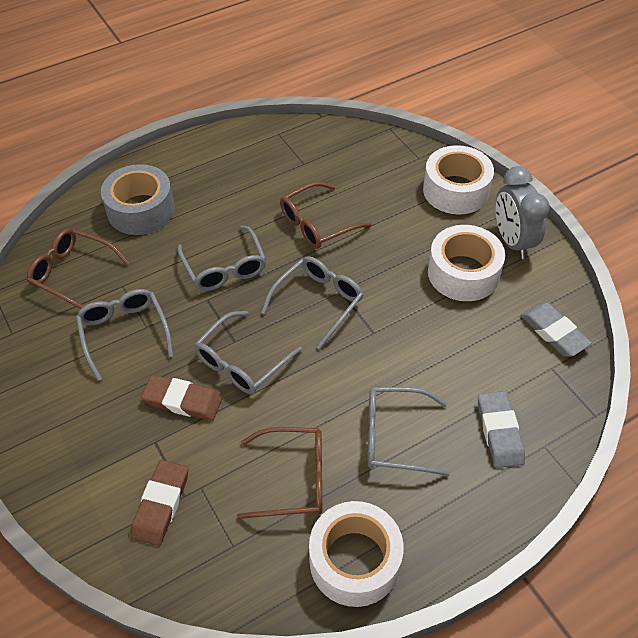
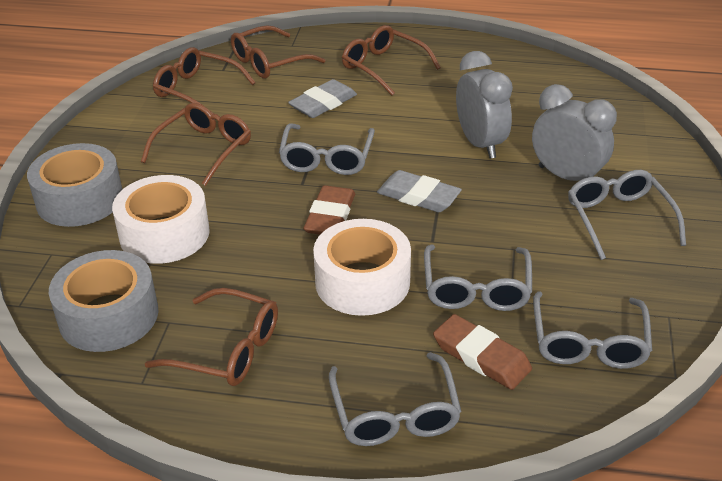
brown glasses: [27,228,130,309] [237,427,322,519] [280,182,372,249] = 3 -> [141,103,251,186] [145,288,278,386] [153,47,256,114] [231,25,325,79] [342,25,441,96] = 5
grey clock: [496,166,550,259] = 1 -> [456,51,513,159] [532,84,617,181] = 2
grey tape: [101,164,175,235] = 1 -> [27,143,122,227] [49,250,159,352] = 2
white tape: [309,501,404,607] [423,145,494,215] [428,225,505,301] = 3 -> [112,175,210,264] [313,219,411,316] = 2

